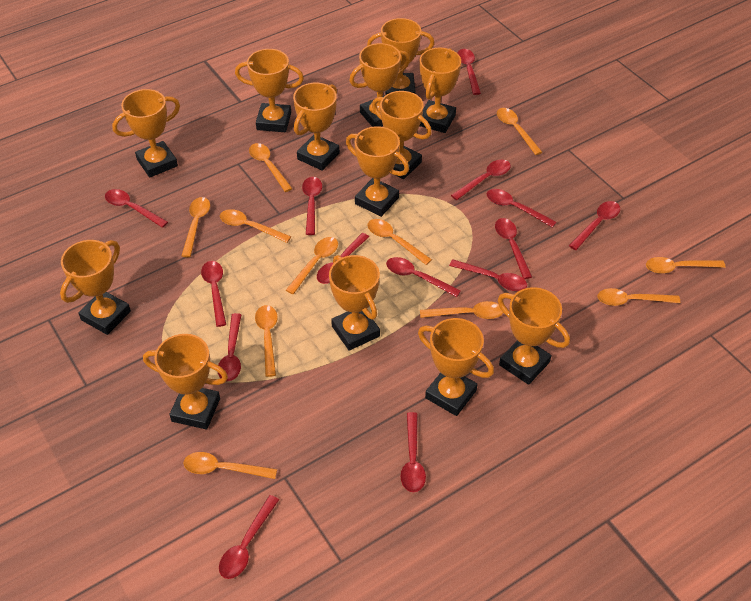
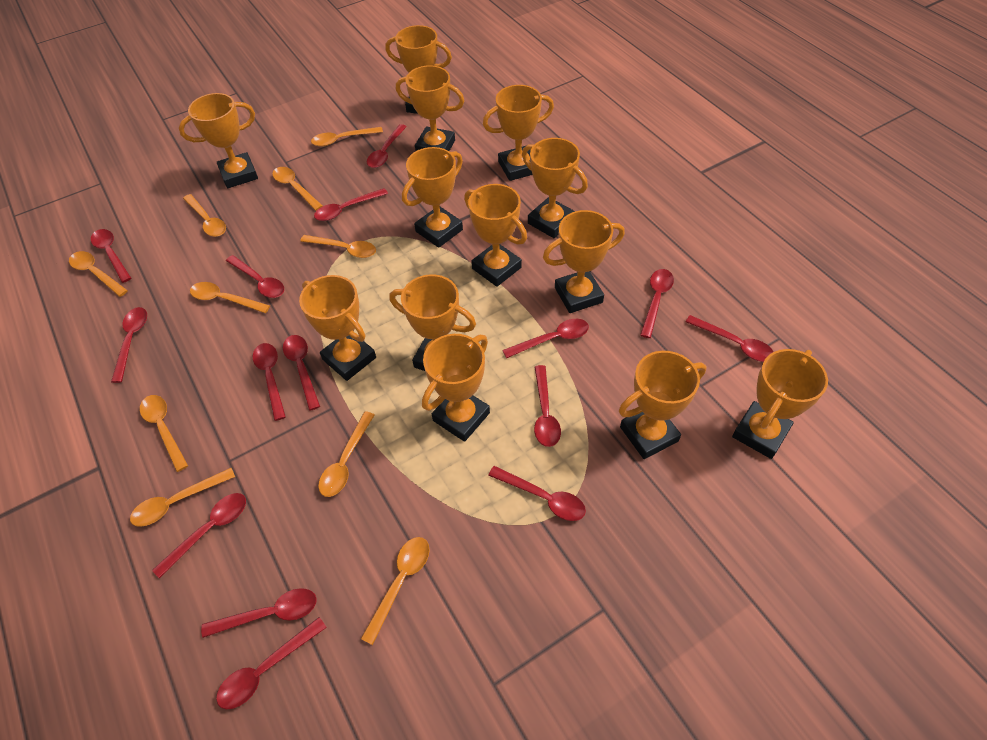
orange spoon: [181,197,210,257] [184,452,277,479] [220,209,291,243] [249,143,293,192] [255,305,278,377] [286,237,338,294] [367,219,432,265] [420,301,503,319] [497,108,542,155] [598,288,680,306] [646,257,726,274] = 11 -> [69,251,128,297] [130,468,235,527] [140,395,188,472] [183,194,226,237] [190,282,270,313] [272,167,323,211] [300,235,376,258] [311,127,383,147] [318,411,374,497] [361,537,430,645] = 10
red spoon: [105,189,168,228] [201,261,226,327] [218,313,241,382] [219,495,279,579] [302,177,322,235] [317,233,369,284] [386,257,461,297] [400,412,426,492] [449,259,527,291] [451,160,511,200] [457,49,481,95] [487,189,556,228] [495,218,532,279] [569,201,620,250] = 14 -> [91,229,131,283] [111,307,147,383] [152,493,246,579] [201,588,317,638] [216,617,327,709] [226,255,284,298] [253,343,286,421] [283,335,320,411] [314,188,388,221] [367,124,407,168] [488,466,586,521] [502,319,589,359] [534,365,561,447] [640,269,674,338] [686,315,773,362] = 15

